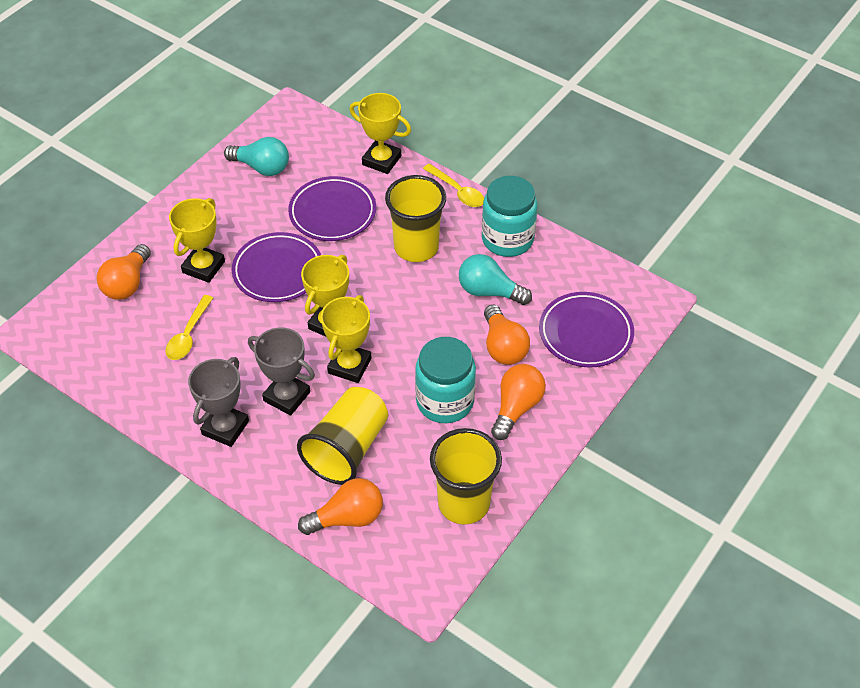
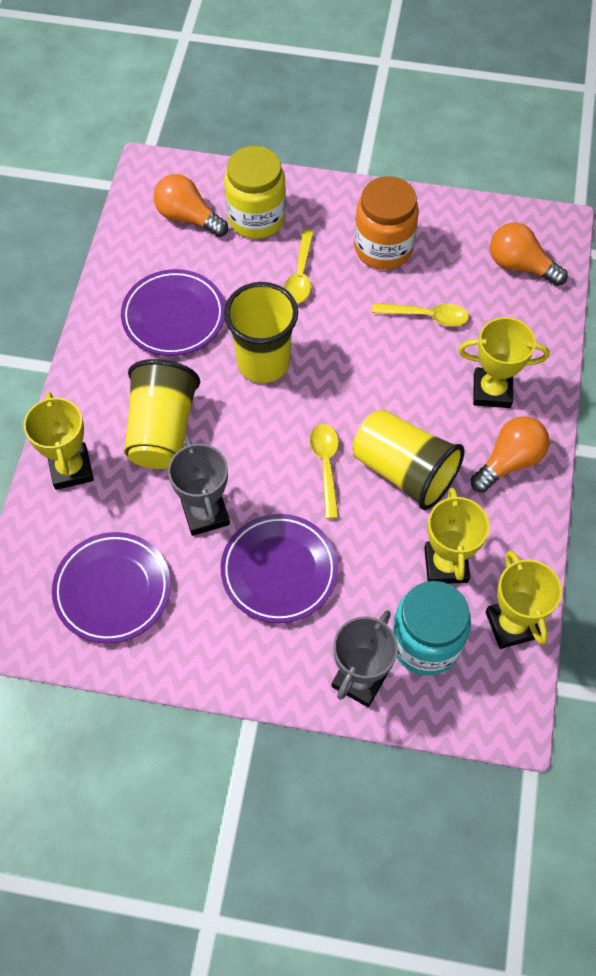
orange jar: none = 0 -> [354,176,419,270] = 1
orange light bulb: [97,244,151,300] [298,478,383,535] [484,305,530,365] [491,364,546,440] = 4 -> [153,174,228,237] [470,416,550,493] [490,223,568,286] = 3
turquoise jar: [415,337,476,423] [482,176,537,257] = 2 -> [392,581,471,675] = 1
turquoise light bulb: [224,137,289,176] [459,254,532,305] = 2 -> none = 0
yellow jar: none = 0 -> [224,146,286,239] = 1
yellow spoon: [166,295,213,360] [423,164,484,207] = 2 -> [284,230,314,303] [310,424,339,519] [372,303,469,327] = 3

